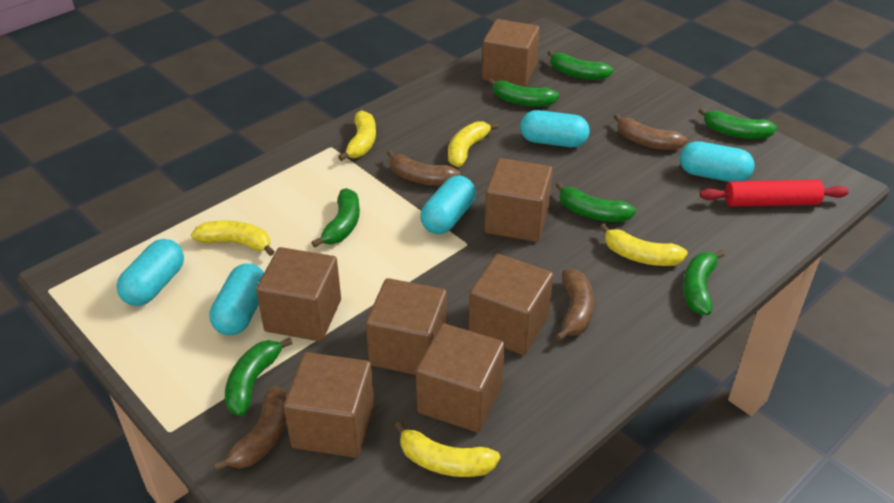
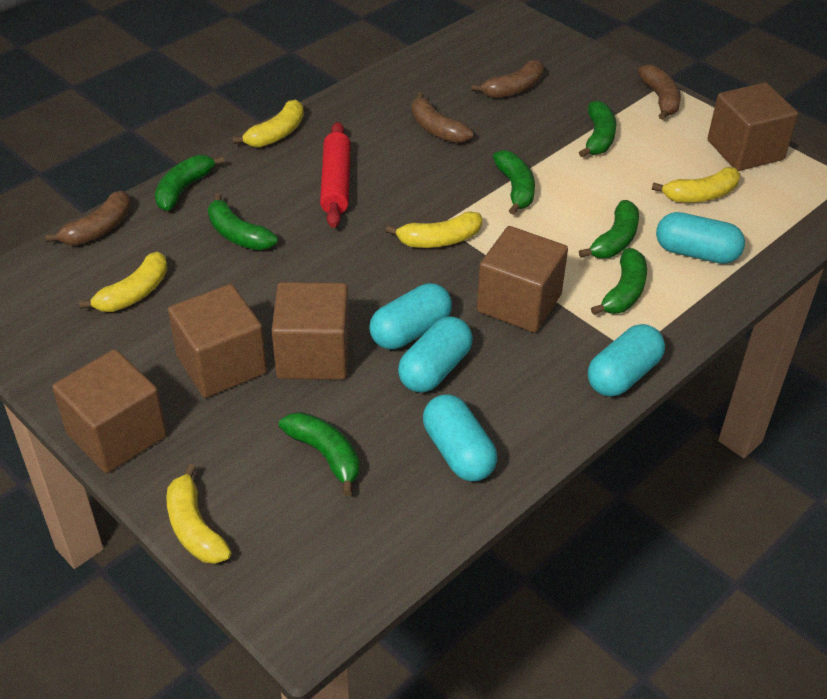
brown cube: [256,247,341,341] [284,352,374,458] [366,278,447,375] [416,324,505,432] [469,254,553,355] [482,19,540,87] [484,158,553,242] = 7 -> [52,349,167,473] [168,284,267,398] [271,282,350,380] [477,226,568,333] [707,82,798,171] = 5

